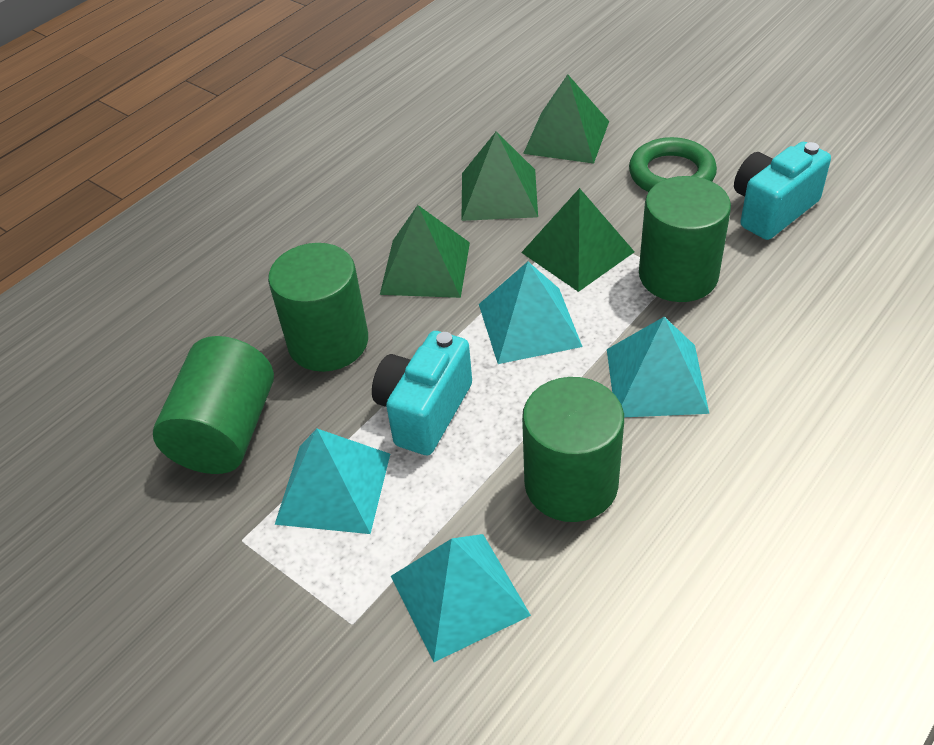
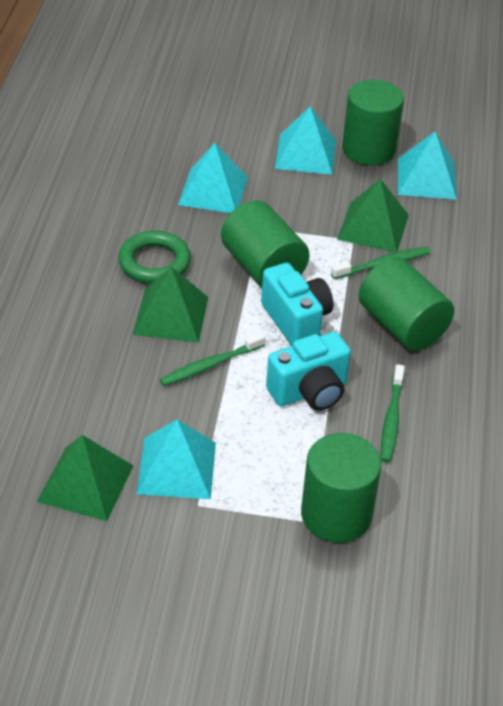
green pyramid: [380,205,470,298] [461,131,538,221] [521,188,635,292] [523,74,609,164] = 4 -> [37,435,133,521] [133,267,208,343] [337,179,409,252] = 3
green toothbrush: none = 0 -> [159,332,266,386] [331,247,430,279] [381,364,405,462] = 3

